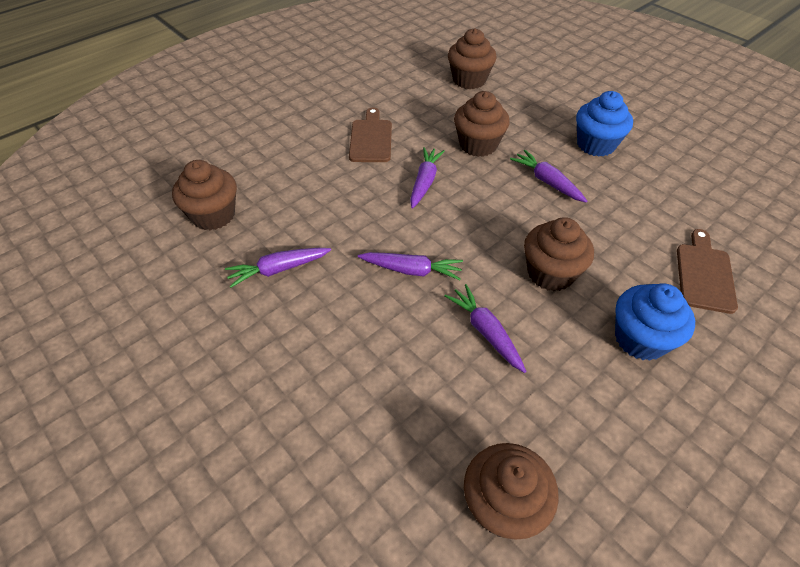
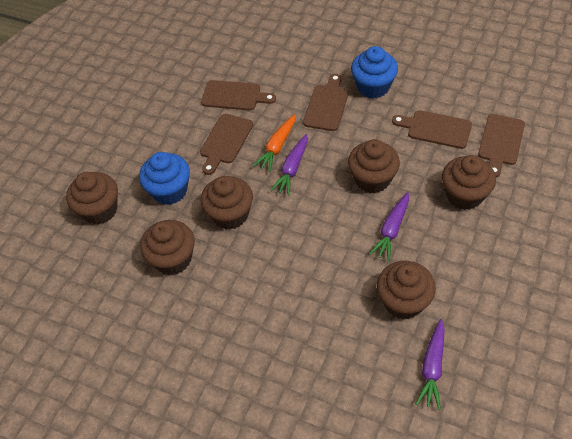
brown cupcake: [172,160,237,230] [448,28,497,89] [454,91,510,157] [464,443,559,540] [524,217,594,291] = 5 -> [66,172,118,225] [140,220,195,275] [201,176,253,230] [348,139,400,193] [377,261,436,319] [442,155,496,210] = 6
brown cutting board: [349,107,392,162] [677,229,738,314] = 2 -> [200,114,253,175] [201,80,276,111] [303,74,348,131] [392,110,472,149] [478,114,525,177] = 5
orange carrot: none = 0 -> [253,114,295,172] = 1
purple carrot: [225,248,331,288] [358,252,463,280] [410,147,445,208] [445,284,527,373] [510,150,587,203] = 5 -> [270,134,308,196] [369,192,409,261] [416,319,445,410] = 3

